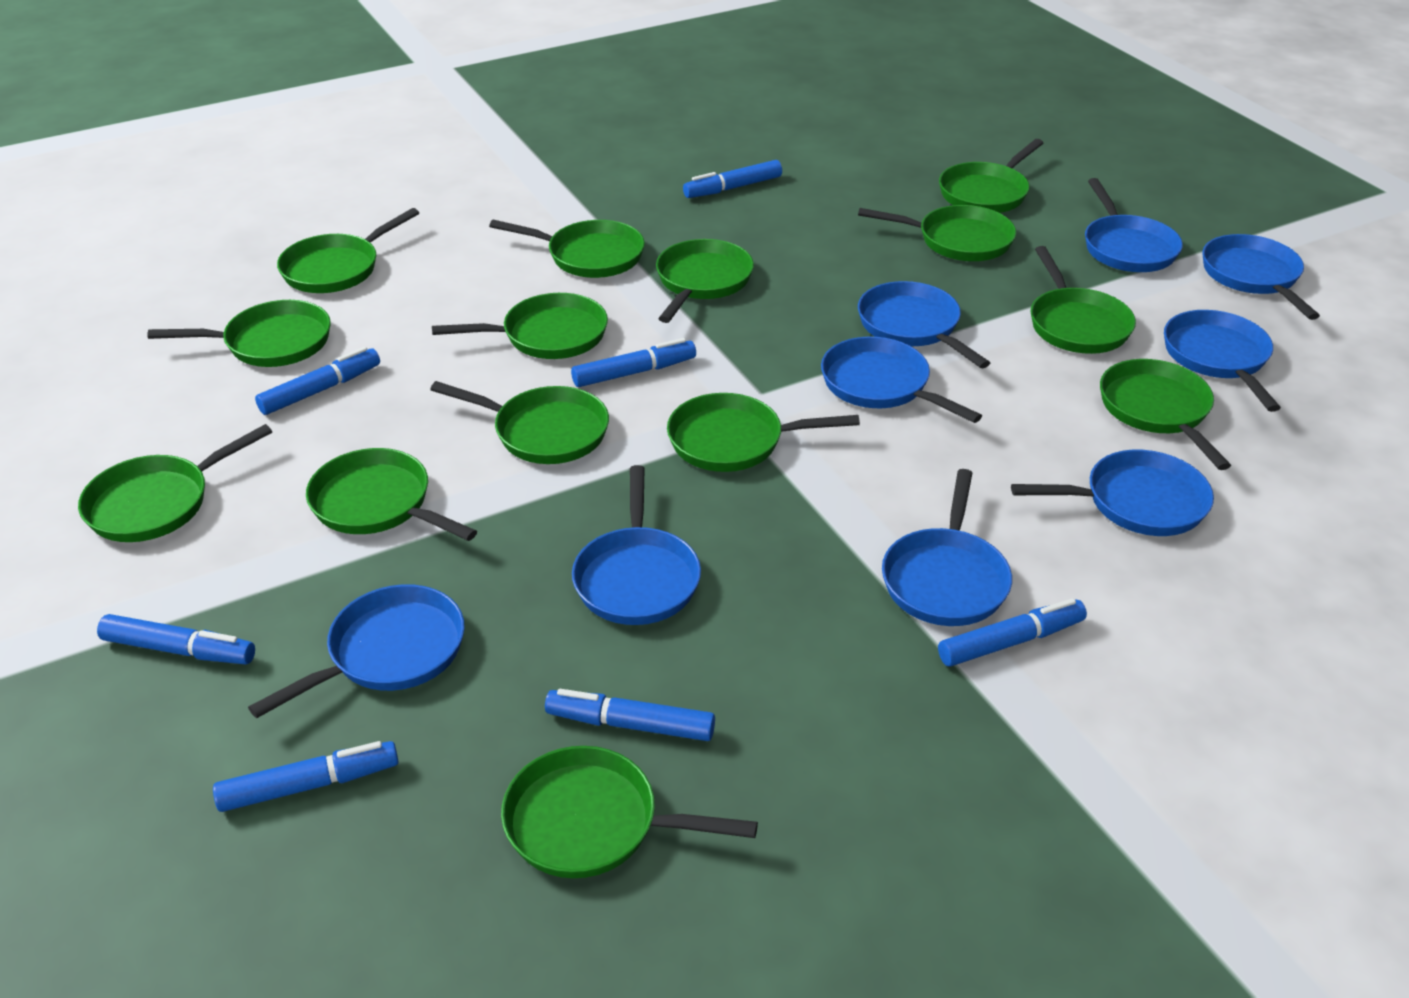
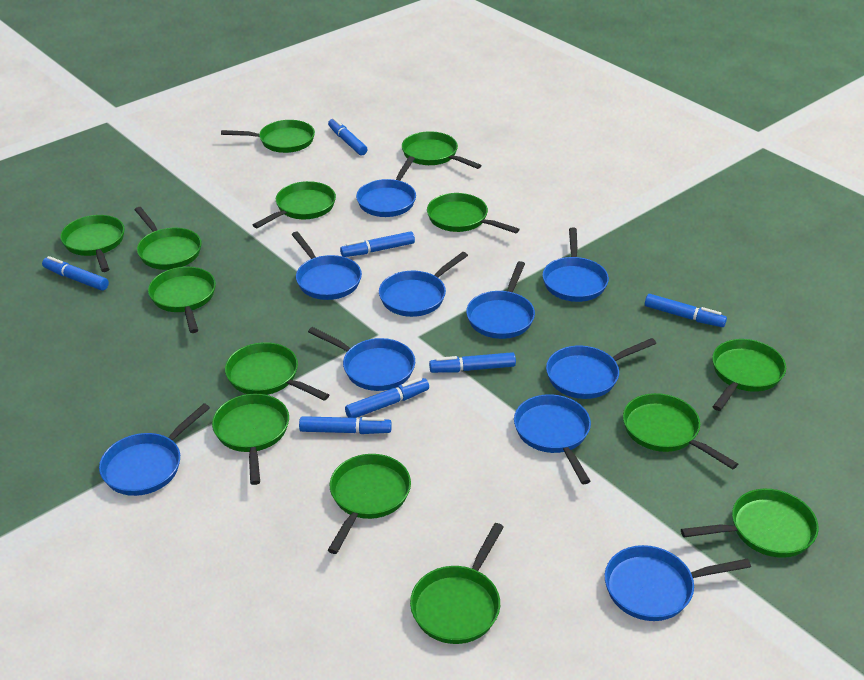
blue pan: [248,584,465,718] [572,465,701,625] [821,337,982,423] [858,281,990,368] [882,469,1012,626] [1011,450,1214,536] [1085,178,1183,272] [1164,310,1281,412] [1202,234,1320,320] = 9 -> [99,403,210,496] [291,231,362,300] [308,327,415,391] [356,156,416,217] [379,252,468,317] [466,261,535,339] [514,394,591,484] [542,228,609,302] [546,338,656,399] [605,545,751,621] = 10

